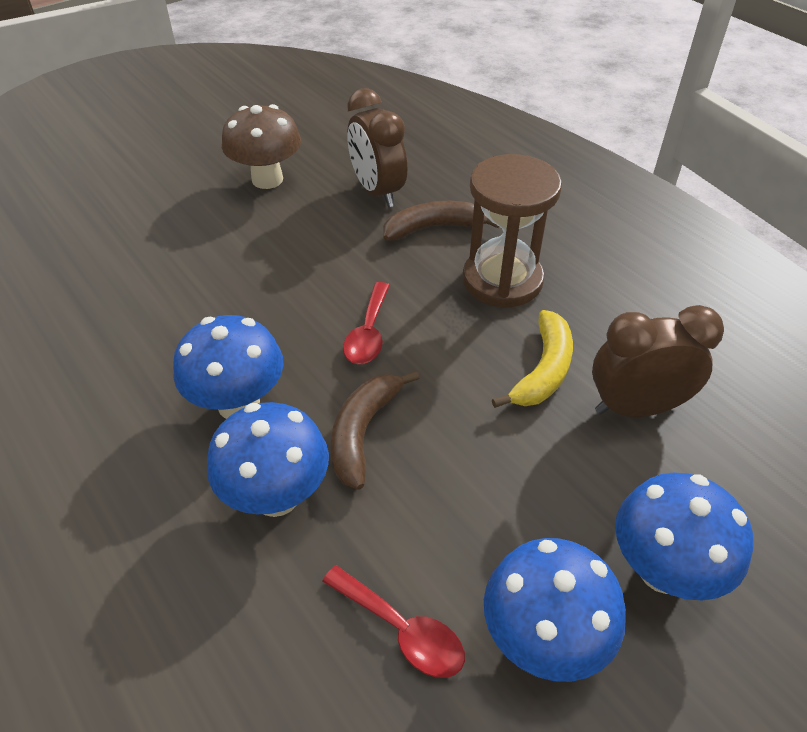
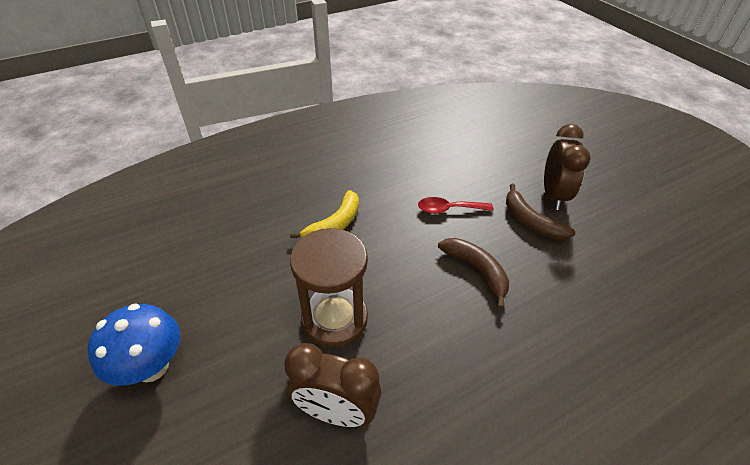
blue mushroom: [173,315,283,419] [207,402,329,517] [484,538,626,682] [615,473,753,600] = 4 -> [87,303,180,386] = 1
brown mushroom: [222,104,301,189] = 1 -> none = 0
red spoon: [322,565,465,678] [343,282,390,364] = 2 -> [418,197,494,214] = 1

